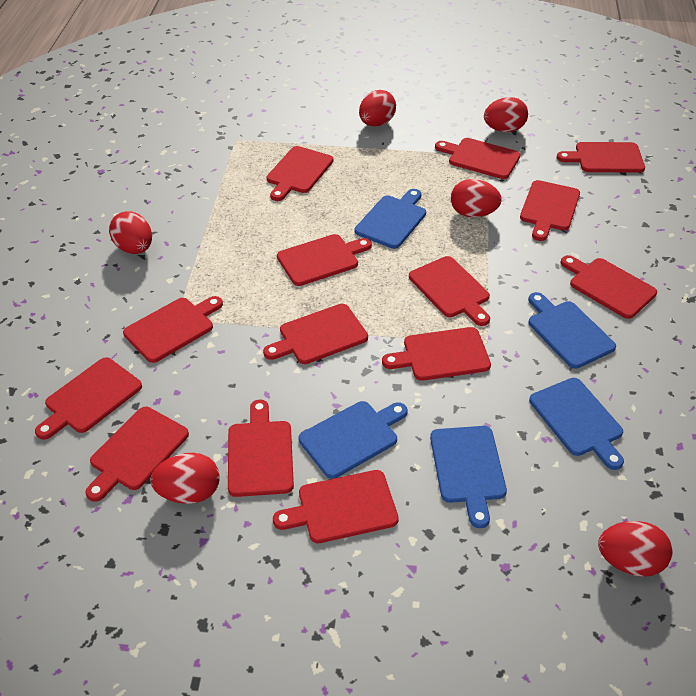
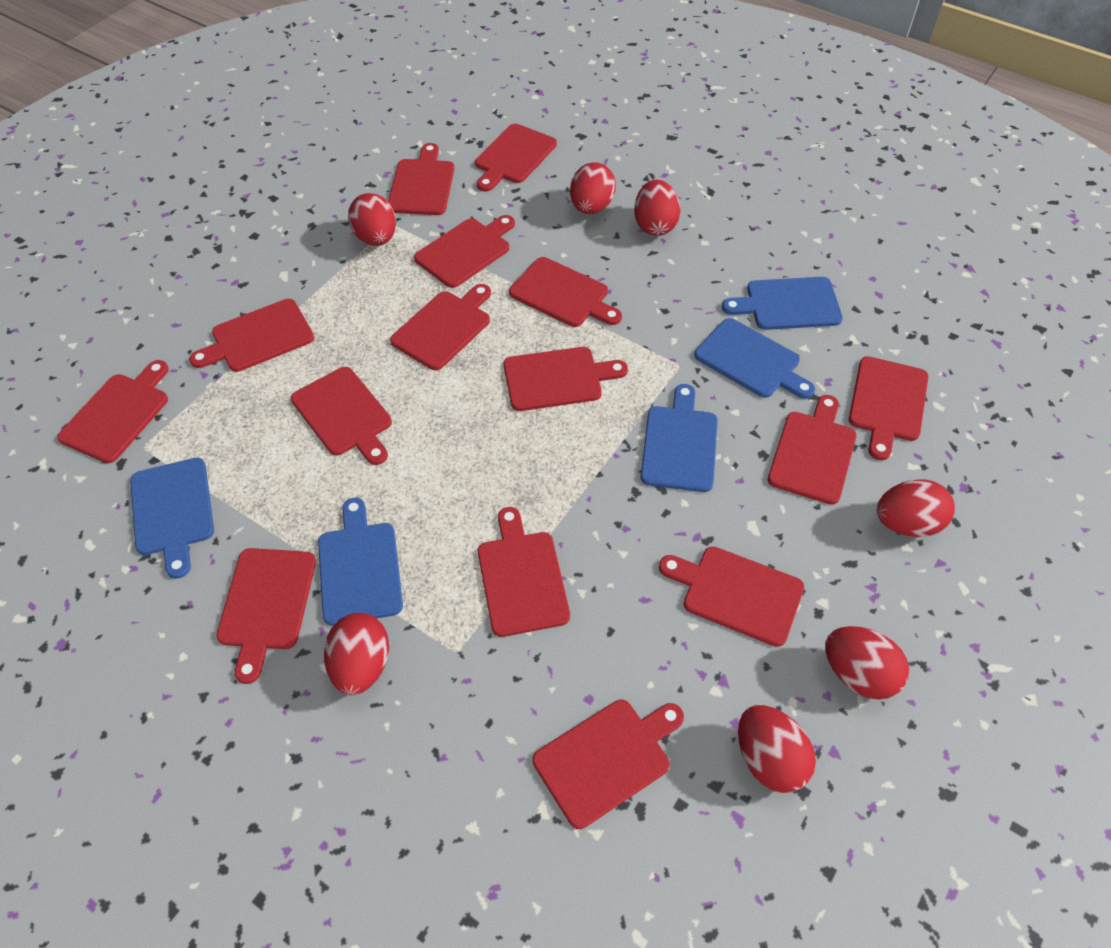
red cutting board: [35,357,142,440] [85,407,189,502] [123,296,223,363] [228,399,294,497] [263,304,368,364] [266,146,333,201] [273,470,399,543] [277,234,372,286] [382,327,491,381] [409,256,490,326] [435,138,521,179] [520,180,580,241] [557,142,645,173] [561,255,657,319] = 14 -> [57,360,169,463] [189,299,314,372] [216,548,316,684] [291,367,392,465] [388,143,454,215] [390,284,491,370] [414,215,515,288] [475,124,557,192] [478,507,570,637] [504,347,628,411] [509,257,622,327] [533,700,684,829] [659,546,804,647] [768,395,857,505] [849,356,929,461] = 15
red egg: [109,211,152,254] [150,453,220,504] [359,90,396,126] [451,179,502,217] [484,97,528,132] [598,521,672,577] = 6 -> [324,613,389,695] [348,193,396,246] [570,162,616,214] [634,180,680,236] [738,705,816,793] [825,626,909,699] [877,479,955,537] = 7

